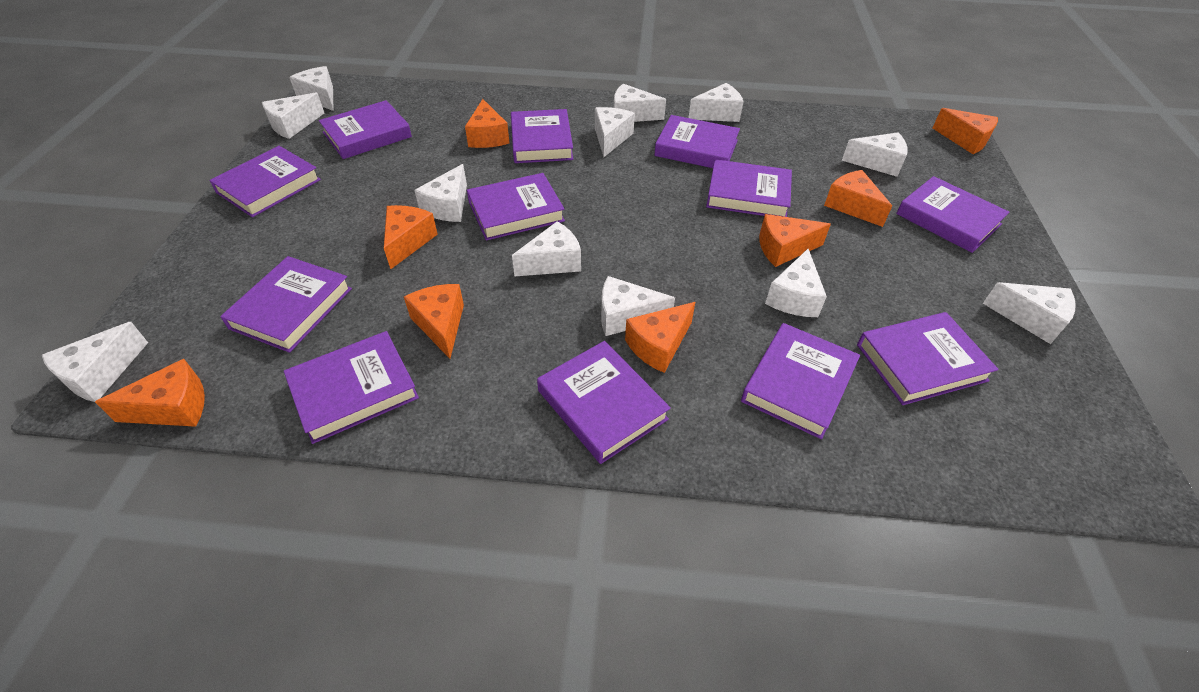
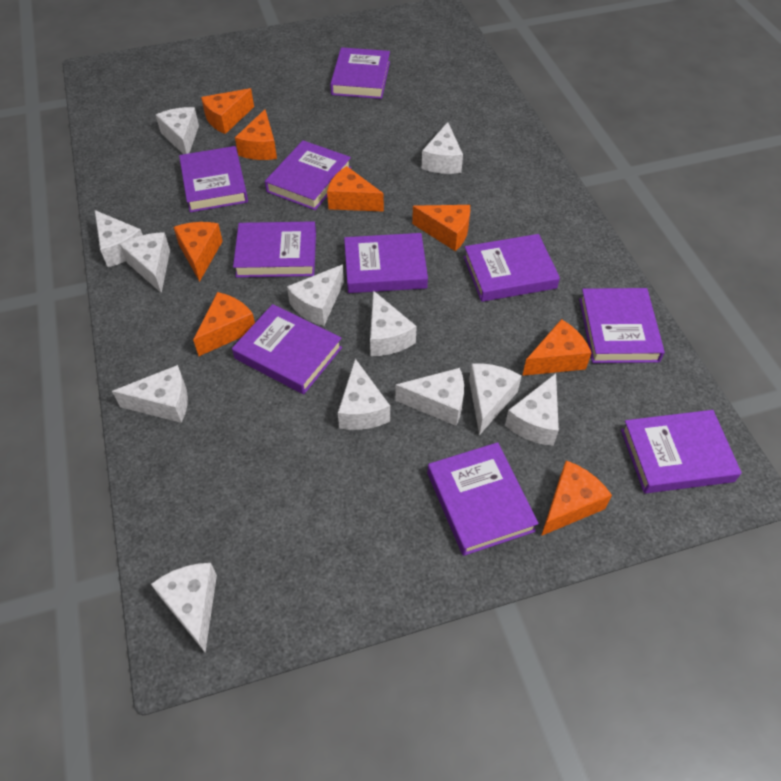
purple book: [209,146,321,217] [220,256,352,353] [284,331,419,444] [319,100,412,159] [467,173,565,241] [511,109,573,163] [537,341,671,464] [654,115,740,168] [706,159,792,217] [741,323,860,439] [857,312,999,405] [896,176,1009,253] = 12 -> [179,146,248,212] [232,304,342,394] [233,221,316,278] [265,140,351,210] [330,47,390,99] [344,233,428,293] [427,442,539,556] [464,234,560,302] [579,288,665,363] [621,410,742,493] = 10

